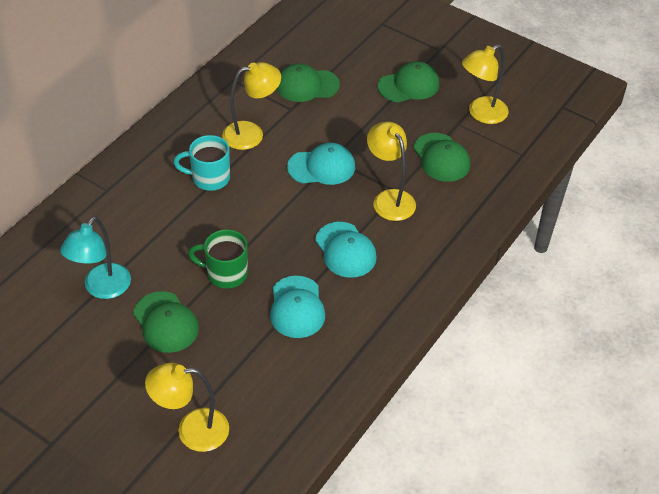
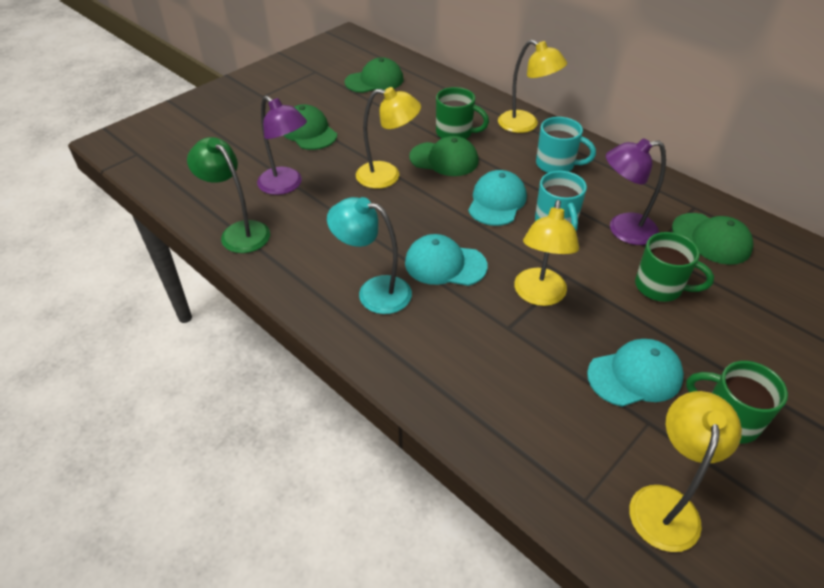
green lamp: none = 0 -> [187,137,270,253] = 1
green mug: [188,229,248,289] = 1 -> [436,87,489,139] [635,232,714,302] [686,361,788,443] = 3
purple lamp: none = 0 -> [257,96,307,195] [606,138,666,245] = 2
turquoise mug: [174,135,230,191] = 1 -> [535,171,587,231] [536,117,596,173] = 2

